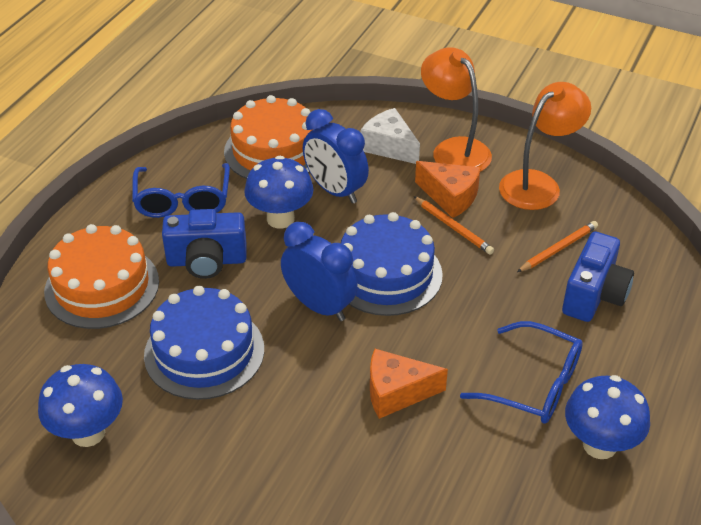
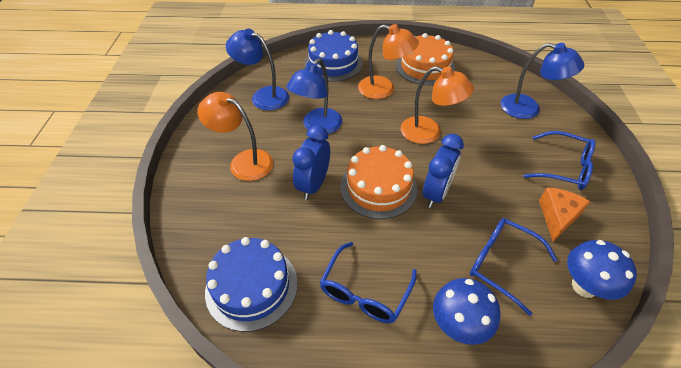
blue camera: [162,209,247,279] [562,231,634,322] = 2 -> none = 0
blue glasses: [132,163,230,218] [460,321,583,424] = 2 -> [320,242,417,323] [470,218,558,316] [523,131,595,190] = 3
blue lamp: none = 0 -> [226,28,289,110] [287,58,342,134] [501,43,584,119] = 3
blue mushroom: [38,364,123,447] [244,156,314,229] [565,375,650,459] = 3 -> [433,278,501,345] [567,240,637,300] = 2
orange cheese: [370,349,448,419] [415,161,481,218] = 2 -> [539,188,590,242] = 1
orange lamp: [421,47,492,172] [499,82,591,210] = 2 -> [197,92,273,181] [358,24,419,99] [401,66,474,144] = 3
orange pencil: [413,196,494,255] [517,221,598,272] = 2 -> none = 0
white cheese: [361,108,420,164] = 1 -> none = 0

